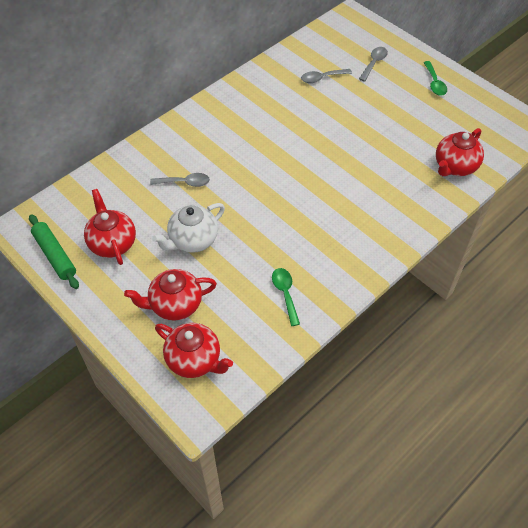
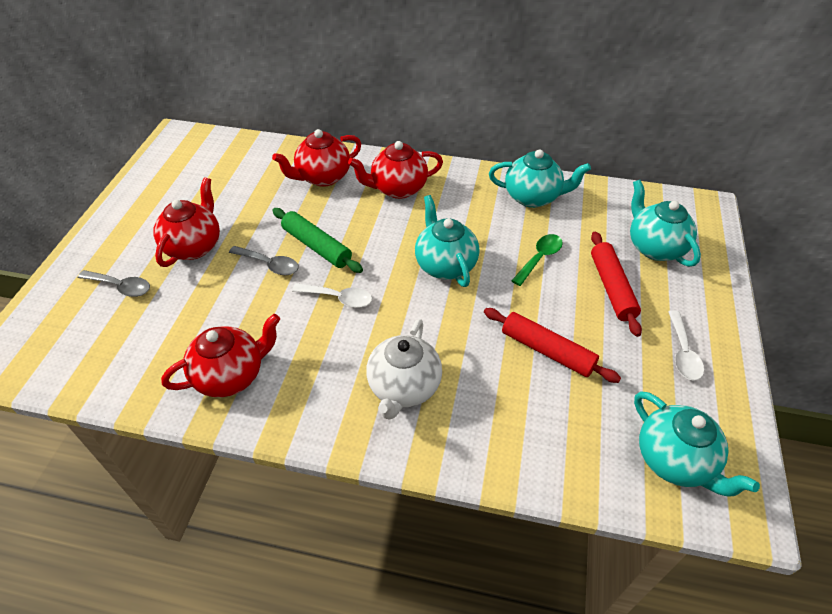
green spoon: [272,268,300,326] [423,61,447,96] = 2 -> [512,234,563,286] = 1
grey spoon: [150,173,210,187] [301,69,352,83] [359,47,388,82] = 3 -> [78,270,150,297] [229,246,299,275] = 2
red rolling pin: none = 0 -> [484,308,621,383] [591,232,642,337] = 2
turquoise teapot: none = 0 -> [415,195,479,287] [489,149,591,208] [630,180,701,267] [634,391,760,497] = 4
white spoon: none = 0 -> [292,283,372,308] [668,310,704,381] = 2

